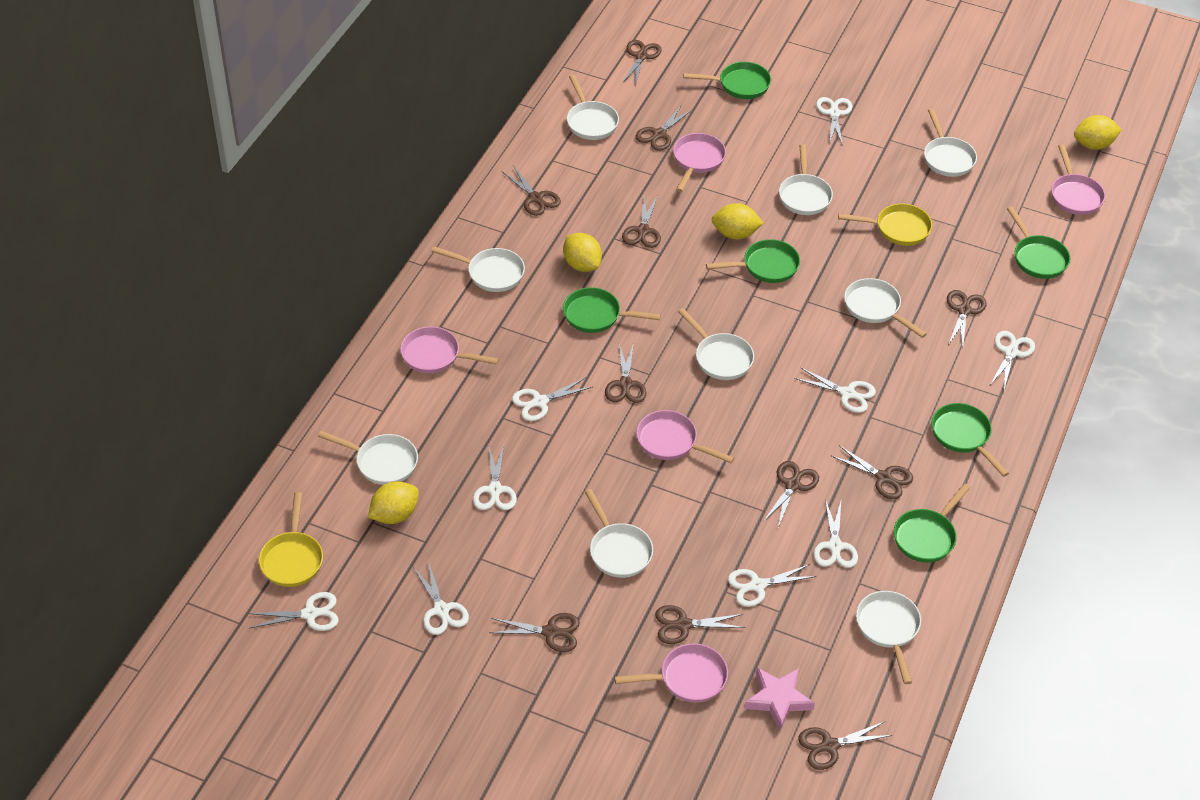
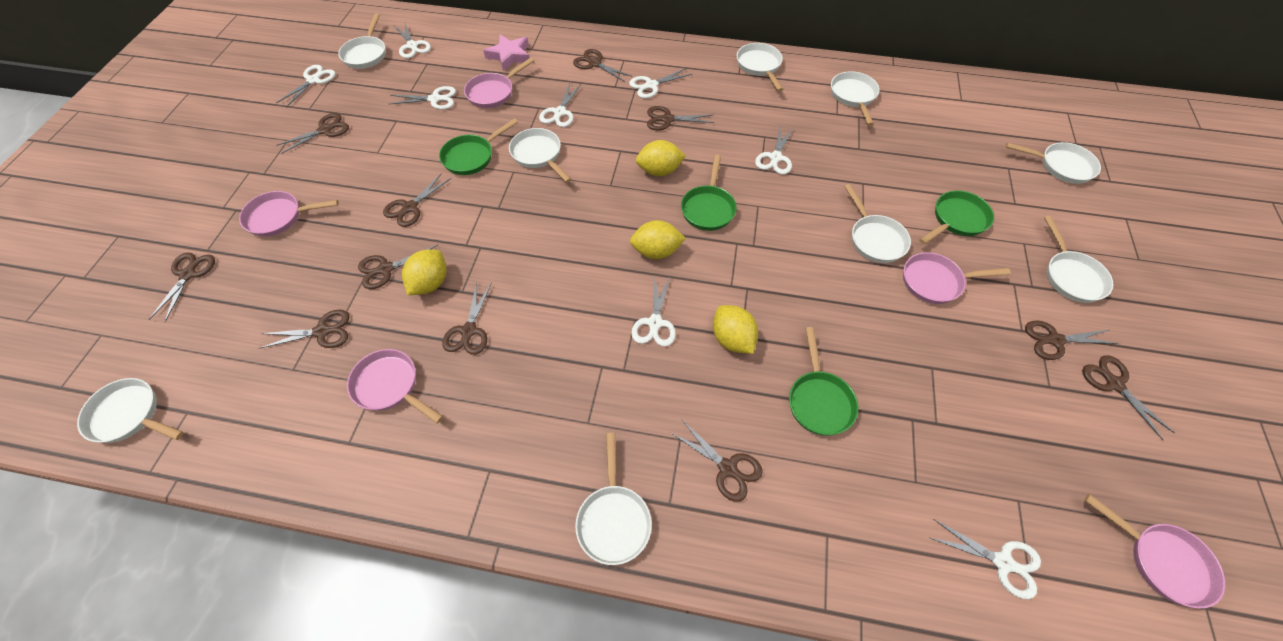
green pan: [563,287,661,333] [683,62,771,99] [706,239,800,283] [894,483,971,563] [932,403,1009,477] [1007,207,1070,279] = 6 -> [439,118,518,175] [681,155,737,231] [789,327,858,436] [919,190,994,244] = 4
white scissors: [248,592,339,631] [413,561,469,635] [473,445,517,510] [512,377,592,421] [728,564,817,607] [794,367,876,413] [813,499,858,568] [816,97,852,146] [990,331,1035,389] = 9 -> [276,65,336,108] [390,86,456,110] [395,22,431,58] [539,83,581,127] [629,68,692,98] [631,276,676,347] [755,125,793,175] [930,519,1041,600] = 8
yellow pan: [259,492,323,587] [838,203,932,246] = 2 -> none = 0

